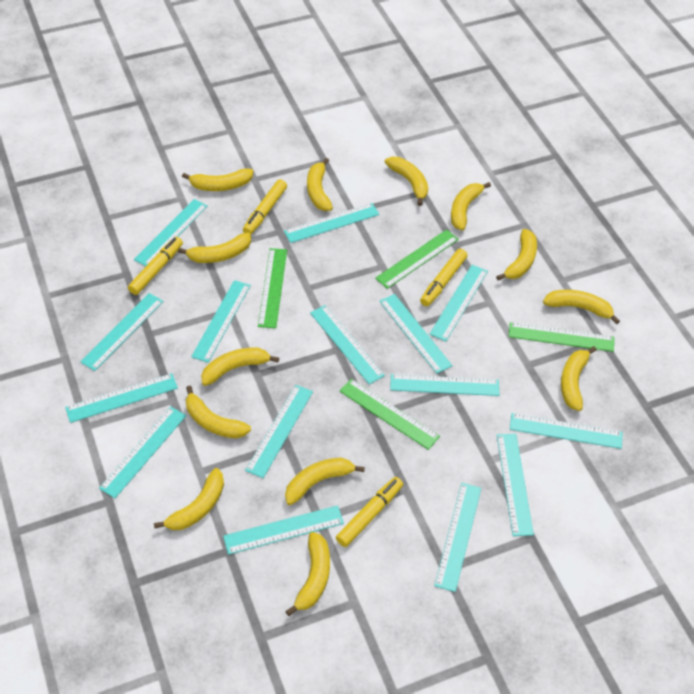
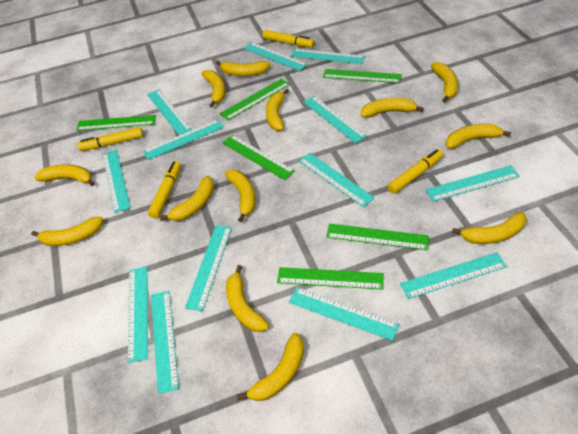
green ruler: [258,248,287,328] [340,379,440,450] [375,229,459,289] [509,322,614,352] = 4 -> [76,115,156,131] [220,78,290,120] [223,135,295,180] [277,267,384,290] [323,69,402,83] [326,224,429,250] = 6
turquoise ruler: [65,373,178,423] [81,293,163,371] [99,407,186,498] [134,199,208,266] [191,280,251,363] [223,505,344,555] [245,385,313,478] [284,203,379,243] [310,305,385,384] [380,294,452,374] [390,374,499,396] [430,265,488,341] [434,483,481,592] [497,434,534,536] [510,413,623,449] = 15 -> [102,150,131,213] [128,267,148,363] [143,119,224,160] [147,89,192,135] [151,291,179,394] [185,225,232,311] [244,42,308,71] [289,287,399,341] [290,49,365,64] [299,153,375,207] [303,96,367,143] [400,252,507,299] [426,165,520,202] = 13

